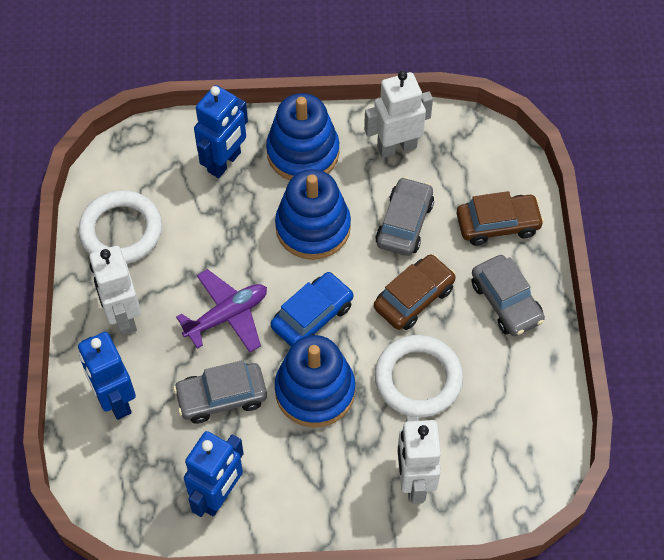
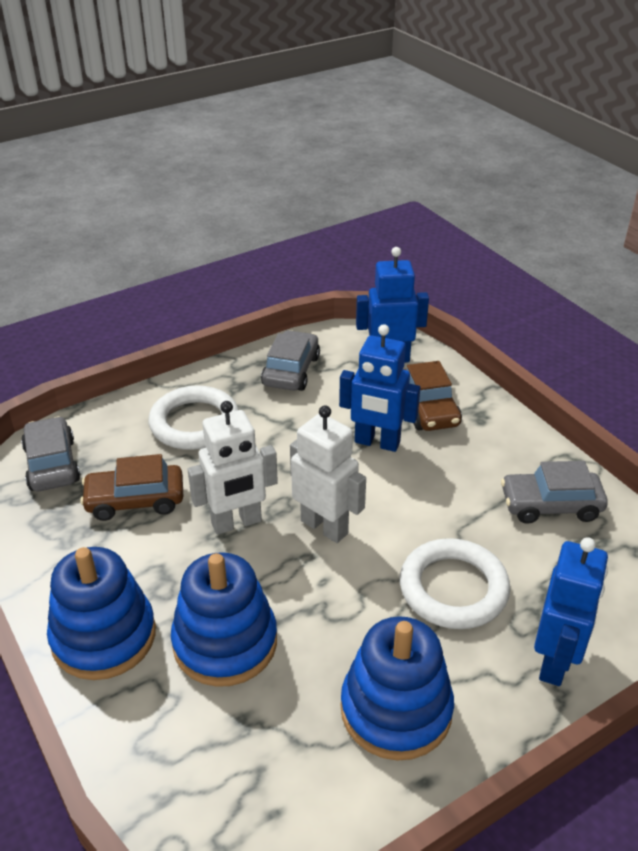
blue car: [271,272,354,346] = 1 -> none = 0
purple plane: [176,269,267,352] = 1 -> none = 0
white robot: [89,246,141,335] [364,71,433,158] [397,416,441,504] = 3 -> [188,401,278,535] [290,405,366,543] = 2

